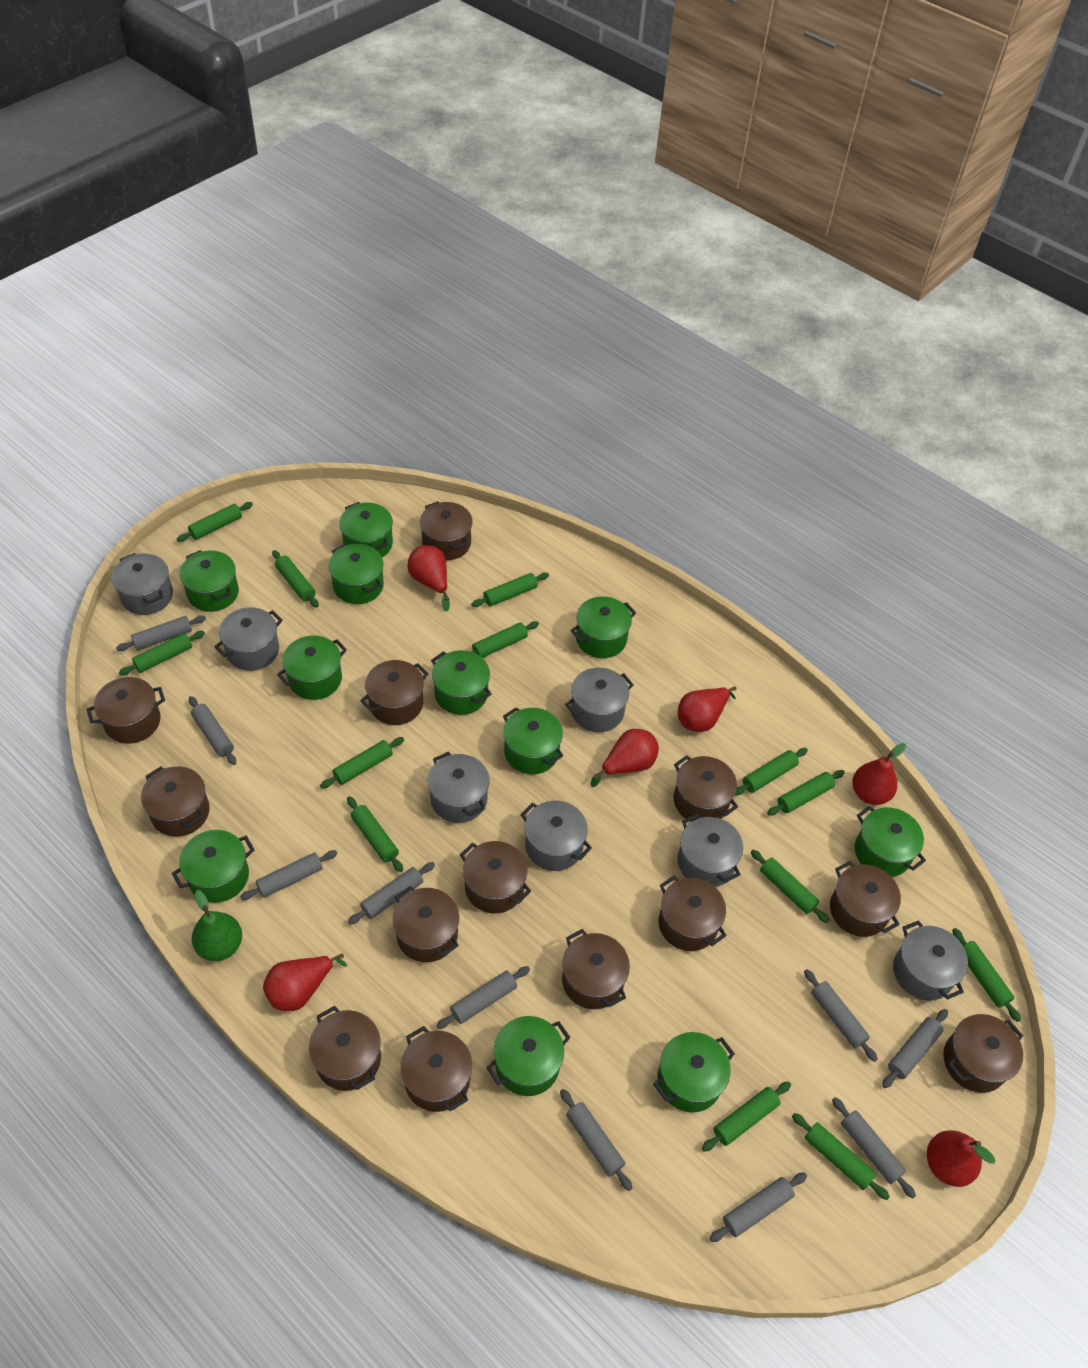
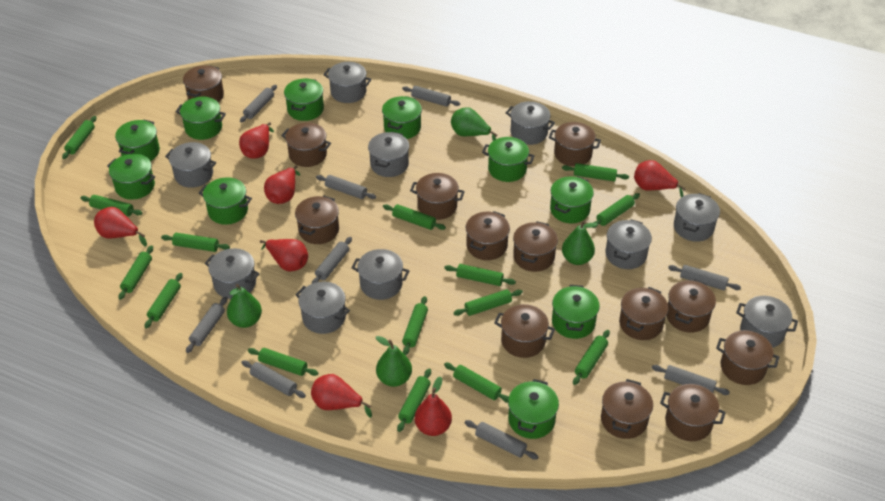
green pear: [192,890,242,961] = 1 -> [227,284,262,328] [376,336,412,387] [451,107,497,141] [562,221,598,265] = 4
green pot: [172,830,255,903] [179,550,239,612] [277,635,347,700] [329,544,384,604] [339,502,393,557] [431,650,492,715] [487,1016,571,1096] [503,707,563,774] [571,596,636,658] [653,1032,735,1112] [855,806,926,877] = 11 -> [107,154,155,200] [115,120,160,161] [176,97,226,140] [199,177,252,225] [284,78,324,121] [382,96,422,139] [482,137,535,182] [508,379,559,439] [550,176,594,223] [552,285,600,339] = 10
green rolling pin: [119,631,205,676] [177,502,253,542] [272,550,319,608] [320,737,404,788] [347,796,403,872] [471,572,549,607] [471,621,539,658] [702,1082,791,1152] [735,748,808,796] [751,850,829,923] [767,770,845,816] [792,1113,890,1200] [952,928,1021,1022] = 13 -> [62,116,96,159] [80,195,143,217] [118,245,153,300] [144,273,183,329] [161,233,230,252] [248,348,318,376] [383,204,446,230] [397,369,431,432] [402,296,428,355] [444,264,516,286] [444,363,509,403] [454,289,523,316] [562,163,629,182] [573,330,610,385] [592,193,640,228] = 15
grey pot: [112,553,173,615] [214,607,283,671] [428,751,489,823] [520,801,592,871] [565,667,634,732] [677,814,743,887] [893,921,968,1001] = 7 -> [165,142,216,188] [205,248,260,299] [295,281,350,334] [323,62,372,103] [352,249,409,300] [368,132,409,177] [506,101,555,145] [606,219,652,269] [674,193,720,242] [736,296,798,348] = 10
grey rolling pin: [116,616,206,651] [189,696,236,765] [240,850,337,900] [348,862,435,925] [436,966,530,1029] [560,1089,632,1191] [710,1172,807,1242] [804,969,878,1062] [832,1097,916,1199] [882,1009,948,1088] = 10 -> [186,297,227,353] [240,85,277,122] [241,360,306,398] [312,237,352,284] [316,175,376,199] [402,86,460,107] [464,420,538,460] [652,365,730,395] [668,265,741,291] = 9
red pear: [263,953,347,1011] [407,545,450,611] [590,729,659,787] [678,686,736,732] [852,743,906,805] [927,1130,995,1187] = 6 -> [94,207,147,246] [239,122,274,159] [260,239,308,271] [264,166,300,204] [311,374,372,418] [415,377,452,436] [634,160,686,197] = 7

